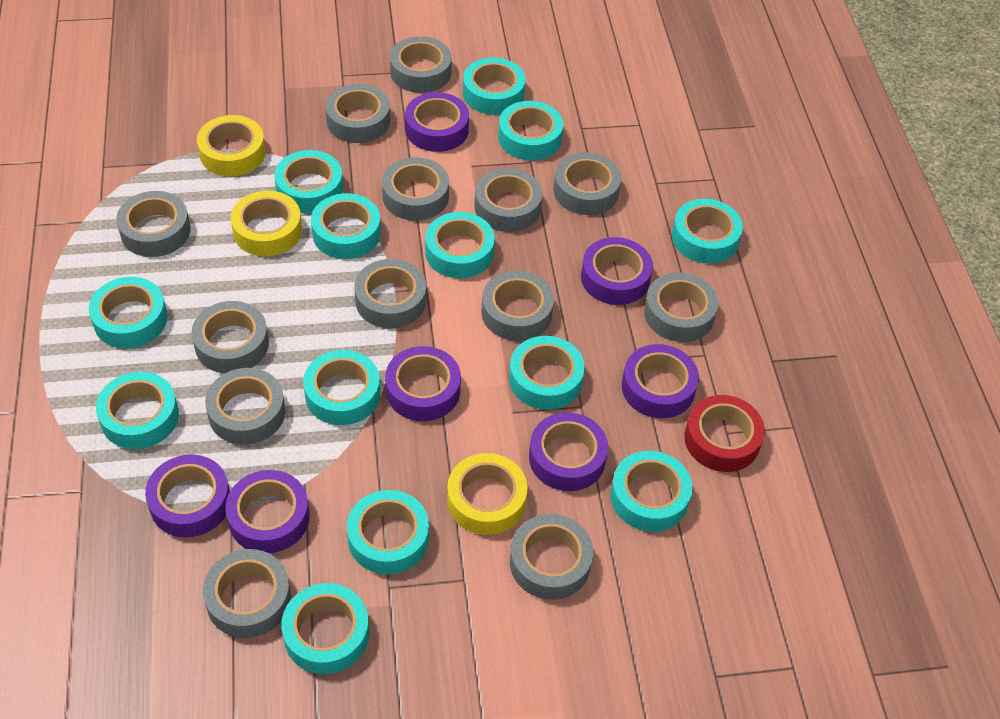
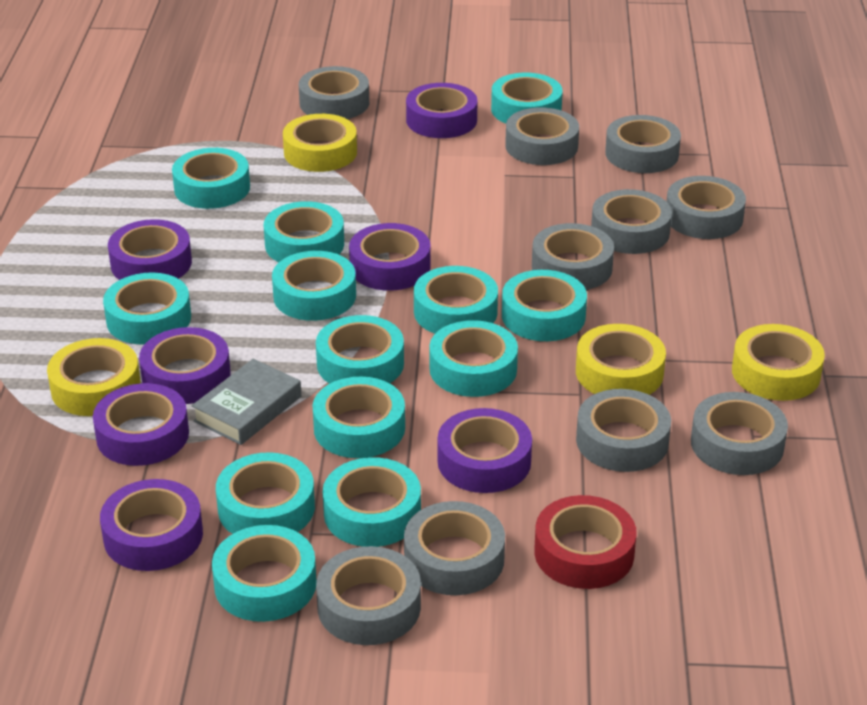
grey book: none = 0 -> [192,359,301,445] = 1
grey tape: [116,191,190,257] [191,301,269,373] [203,549,291,638] [205,368,285,445] [325,84,390,143] [354,259,426,328] [382,157,449,221] [390,36,452,93] [475,168,542,232] [481,271,554,341] [510,514,593,600] [553,152,621,215] [644,272,718,342] = 13 -> [299,66,369,119] [316,546,421,645] [404,501,505,595] [505,107,579,165] [532,223,614,290] [576,389,671,472] [591,189,672,254] [605,115,681,173] [666,176,746,239] [691,392,788,475] = 10
yellow tape: [197,115,266,176] [231,191,302,256] [447,453,527,535] = 3 -> [47,338,141,416] [283,114,357,172] [576,324,666,395] [732,324,825,401] = 4

